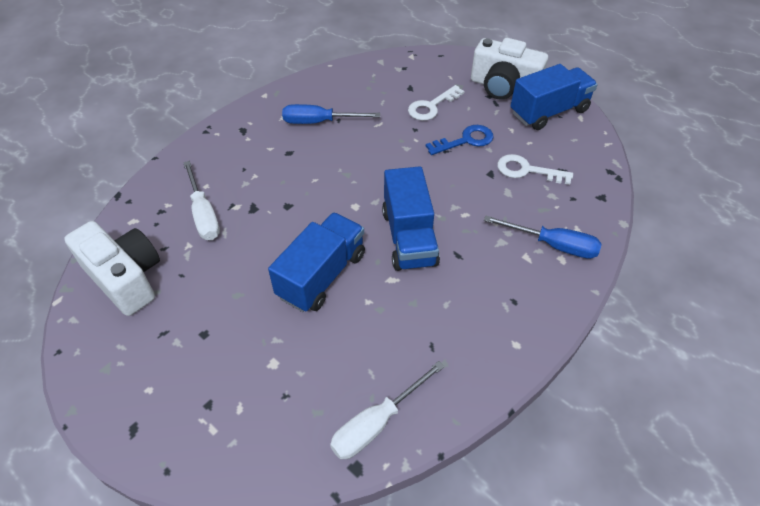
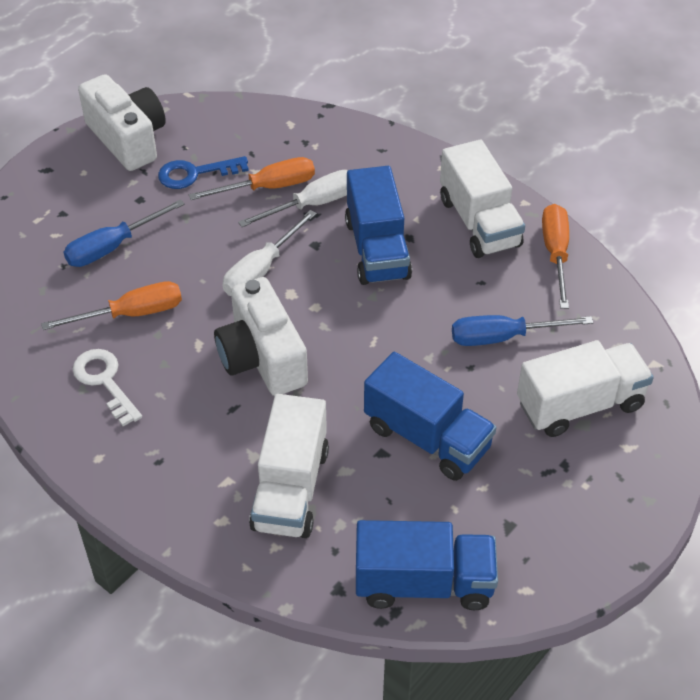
orange screwdriver: none = 0 -> [41,281,182,330] [189,157,315,200] [542,204,569,309] = 3
white key: [408,85,464,121] [497,154,573,185] = 2 -> [72,349,142,426] = 1
white truck: none = 0 -> [249,394,329,538] [440,140,525,258] [517,340,654,437] = 3

